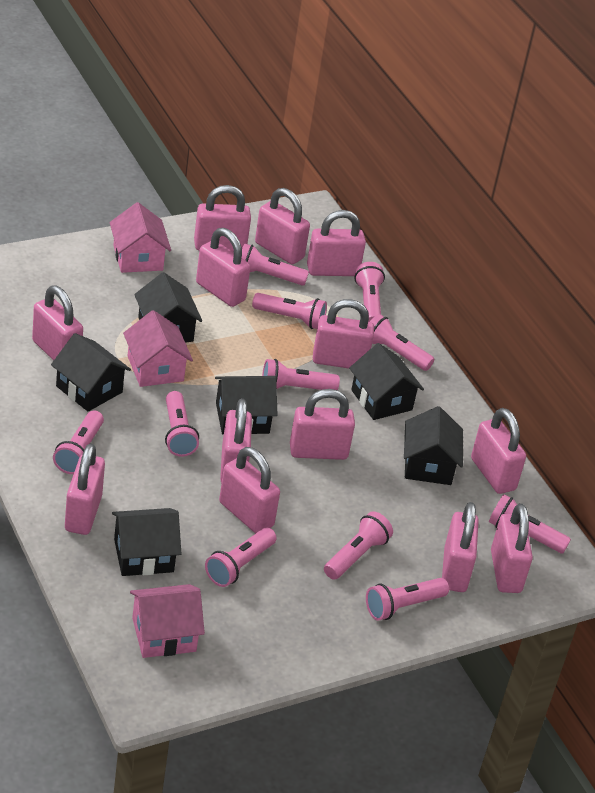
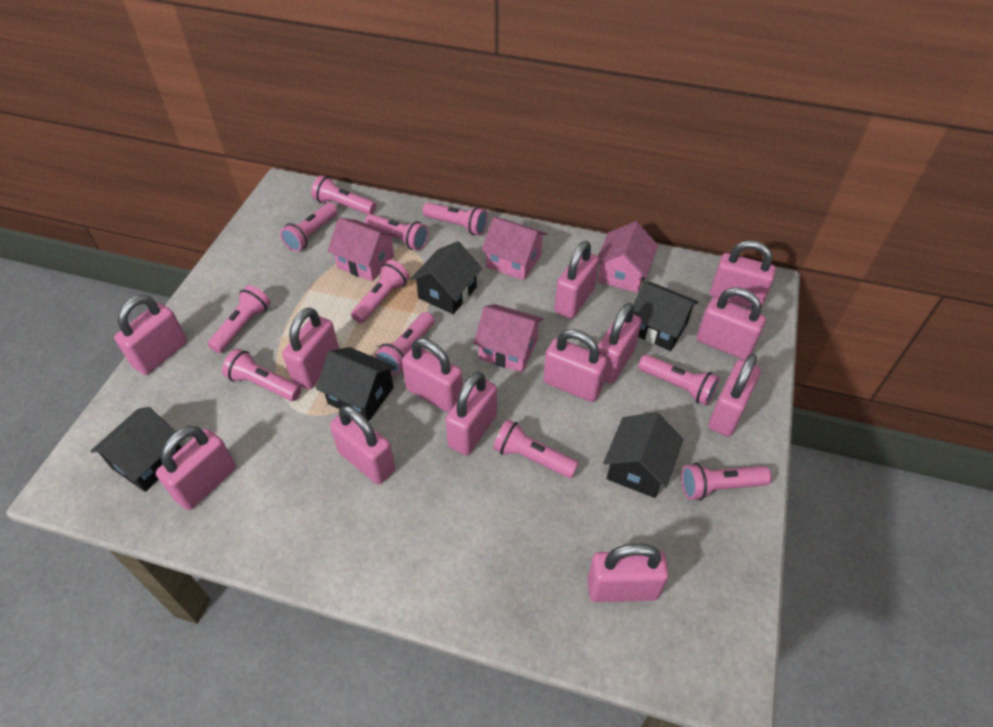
black house: [51,333,131,412] [112,508,181,576] [134,272,202,343] [215,376,277,435] [349,343,424,420] [404,406,463,485] = 6 -> [91,407,182,492] [316,347,396,422] [410,241,482,314] [603,412,683,498] [633,282,699,351] = 5
pink house: [110,202,171,273] [123,310,193,387] [130,584,205,658] = 3 -> [328,218,396,281] [473,304,543,372] [481,217,547,280] [598,221,658,293] = 4

